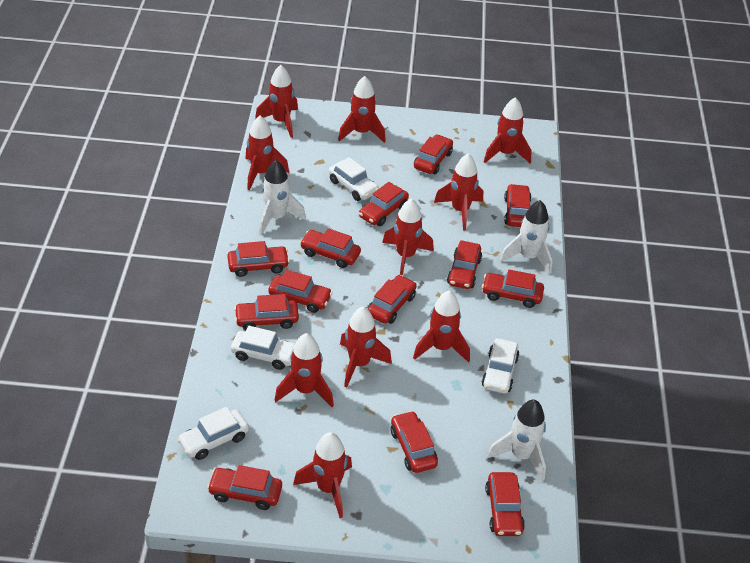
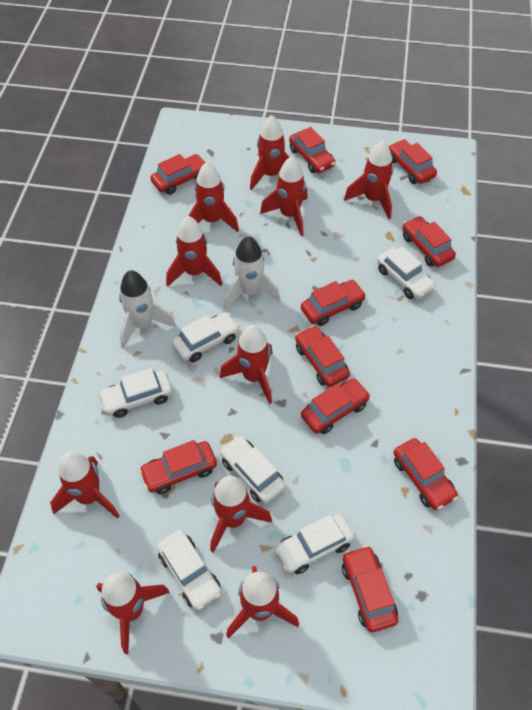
red car: [207,465,282,510] [227,241,290,277] [234,294,299,331] [268,270,333,313] [300,228,361,268] [359,182,409,226] [368,275,417,324] [391,411,438,473] [414,134,453,174] [447,240,482,289] [482,270,544,308] [485,472,525,536] [504,184,531,227] = 13 -> [139,440,217,494] [150,154,206,195] [289,127,336,173] [295,326,350,387] [301,280,366,326] [301,378,370,434] [342,545,398,632] [389,139,437,184] [394,438,458,510] [402,216,456,267] = 10
white car: [177,407,249,460] [231,326,295,370] [329,157,379,201] [482,338,519,393] = 4 -> [98,368,172,418] [157,530,221,610] [172,312,240,363] [220,435,286,504] [274,513,355,574] [377,246,436,299] = 6
white rocket: [259,160,306,235] [487,399,546,481] [500,200,552,274] = 3 -> [119,270,176,349] [224,236,281,310] = 2

